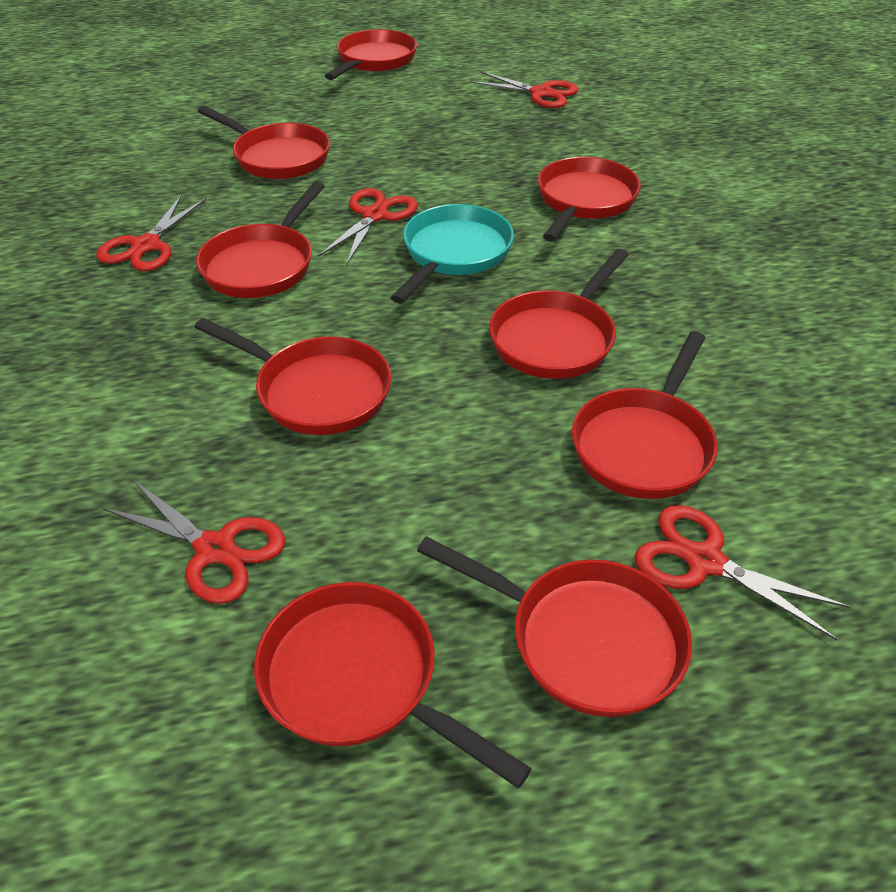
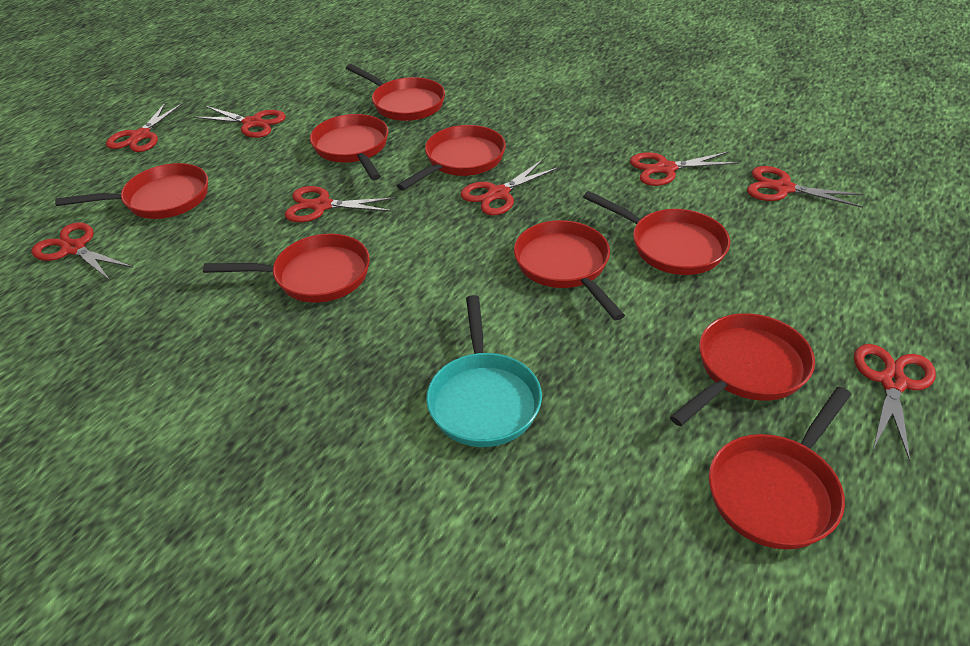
red scissors: [96,196,206,271] [102,480,286,604] [319,188,418,264] [470,72,579,108] [635,505,850,640] = 5 -> [31,222,133,280] [106,102,183,152] [193,106,286,138] [285,186,397,222] [460,159,559,215] [630,152,739,186] [747,166,864,208] [854,344,936,462] = 8

